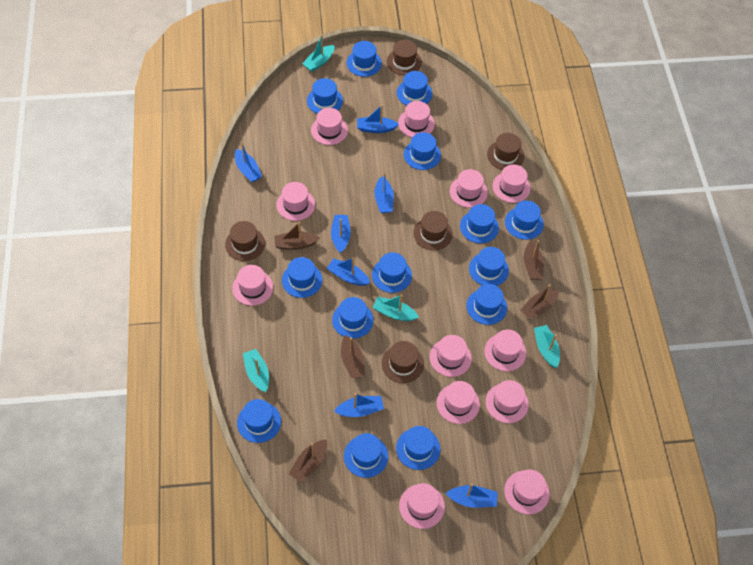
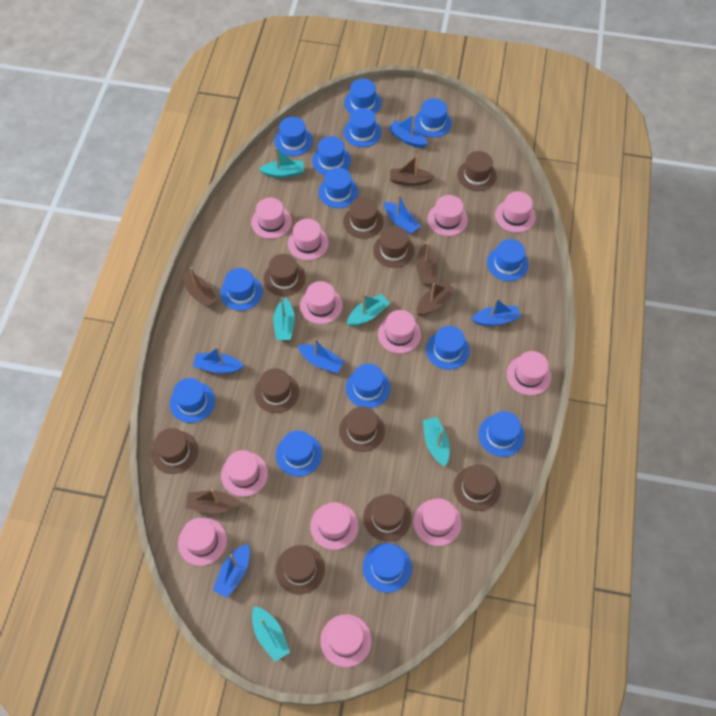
blue boat: [235,143,262,182] [327,258,370,286] [331,215,351,254] [334,393,384,417] [357,105,399,133] [375,173,394,213] [445,484,498,508] = 7 -> [193,347,244,374] [213,544,250,598] [298,338,345,373] [384,194,421,234] [388,114,428,148] [471,298,521,326] = 6
brown hat: [225,221,265,261] [382,341,424,383] [387,40,422,75] [413,211,453,250] [487,133,524,170] = 5 -> [151,428,198,474] [254,368,299,413] [264,254,306,296] [275,545,325,595] [339,406,385,452] [343,197,384,238] [363,494,412,542] [373,226,414,268] [453,464,501,511] [457,151,497,191] = 10
turquoise boat: [243,349,269,392] [302,35,334,72] [373,295,419,321] [534,325,560,368] = 4 -> [252,606,290,662] [259,147,304,178] [273,297,295,340] [347,294,390,326] [423,417,450,466] = 5

